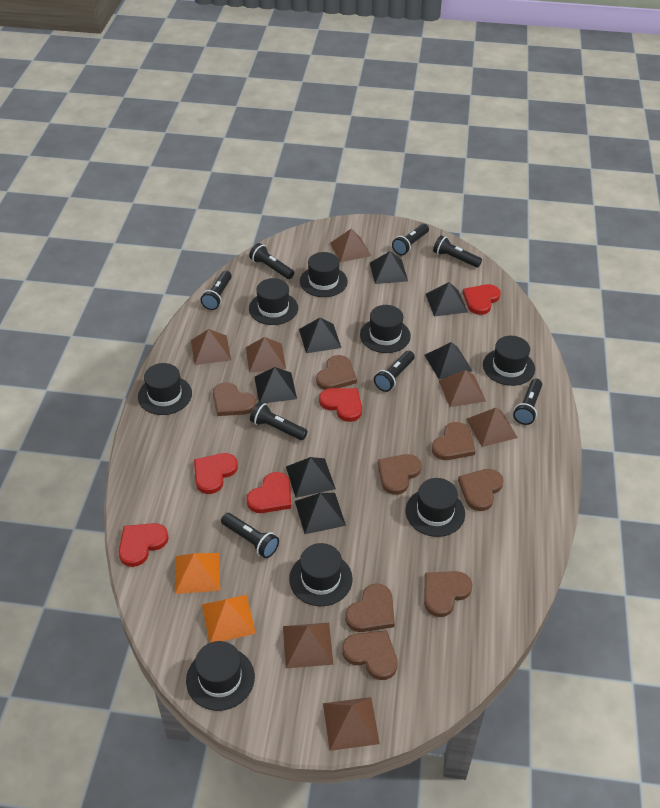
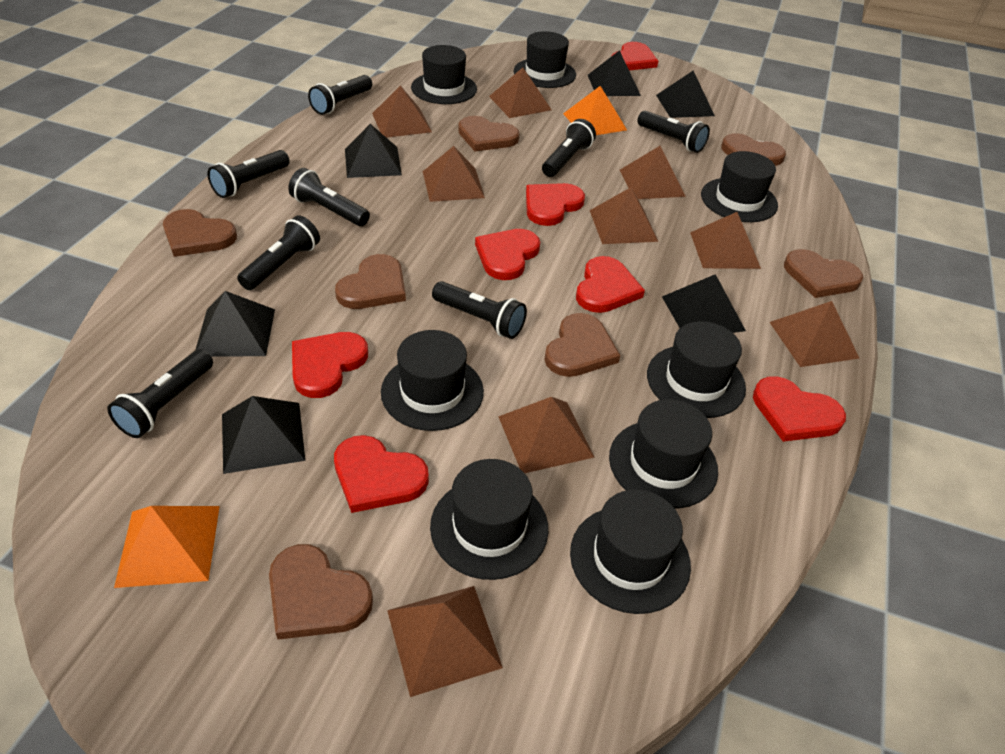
black pyramid: [254,367,297,403] [286,457,336,498] [295,493,346,534] [299,318,341,353] [370,251,408,284] [425,342,472,380] [426,282,468,317] = 7 -> [196,291,275,357] [222,396,305,474] [345,124,402,178] [588,50,641,96] [656,71,715,118] [662,274,746,333] = 6
brown heart: [213,382,256,416] [316,355,357,390] [342,630,398,680] [345,583,395,632] [378,454,422,495] [424,571,472,617] [432,422,476,460] [458,469,504,511] = 8 -> [163,209,237,257] [269,544,373,640] [335,254,406,309] [458,116,520,151] [544,313,620,377] [721,133,786,166] [784,249,863,298] = 7
brown pyramid: [191,329,231,365] [246,337,286,373] [283,623,334,668] [323,697,380,751] [330,229,371,263] [439,370,486,407] [466,408,518,447] = 7 -> [372,86,432,138] [387,586,503,697] [423,146,485,202] [489,67,552,118] [498,397,594,473] [590,187,658,244] [620,146,686,199] [690,212,761,269] [770,301,860,367] = 9
red heart: [119,523,169,567] [194,453,238,494] [247,472,291,513] [319,388,362,422] [463,284,501,315] = 5 -> [292,332,368,398] [334,435,429,513] [475,229,540,280] [526,183,585,226] [576,256,645,313] [612,42,658,70] [753,376,846,442] = 7

